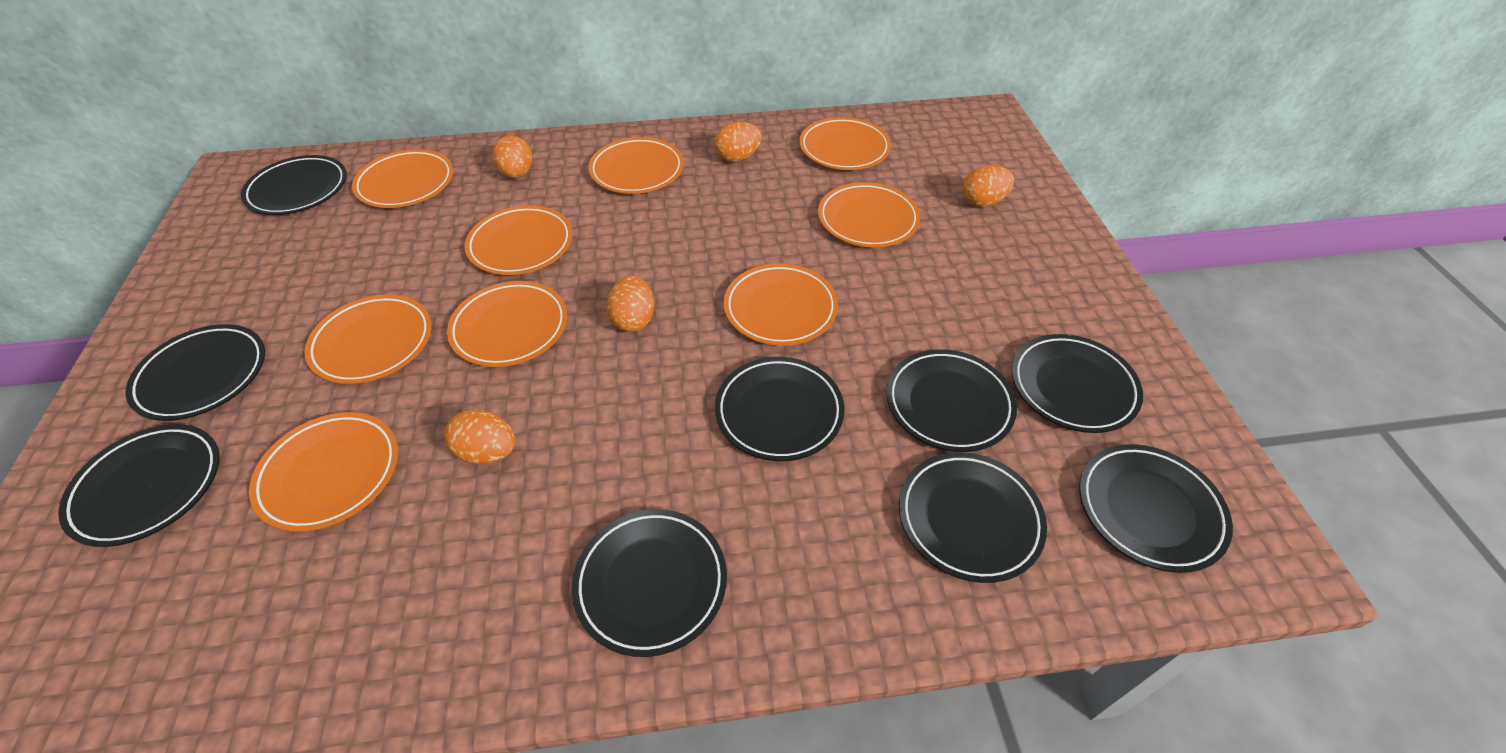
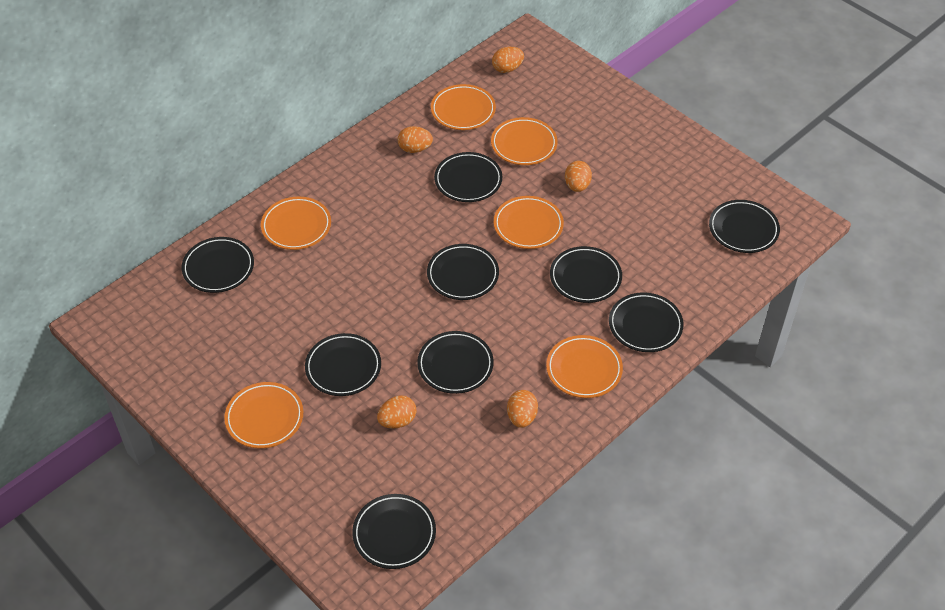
orange plate: [249,412,398,532] [305,294,431,384] [352,149,453,208] [447,281,567,367] [464,205,572,275] [588,137,684,194] [723,263,838,346] [799,117,891,170] [818,182,920,247] = 9 -> [224,382,303,448] [261,197,331,250] [431,84,496,130] [491,117,557,165] [494,196,564,249] [546,335,623,398] = 6

